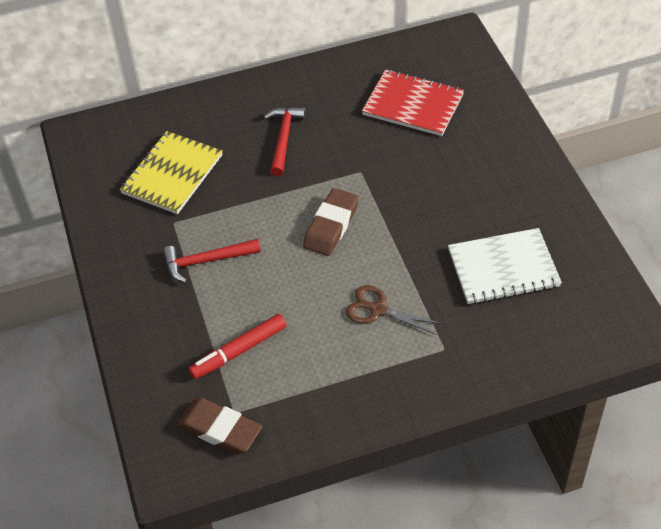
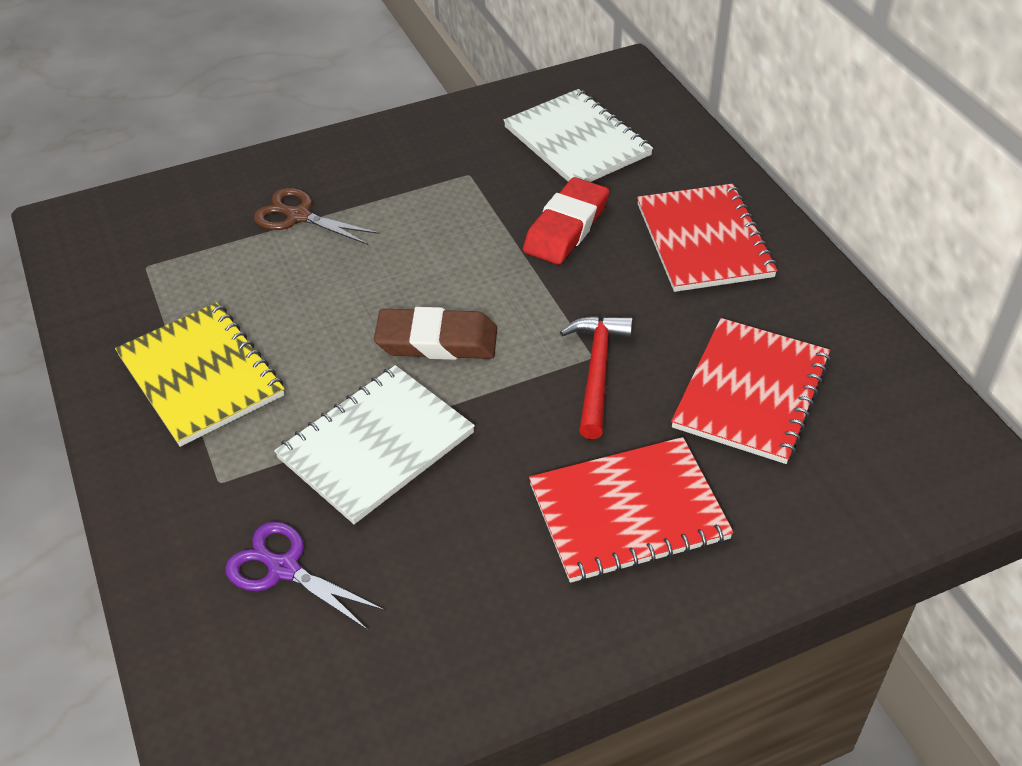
brown eraser: [177,398,262,454] [303,188,359,256] = 2 -> [374,307,497,360] = 1
purple scissors: none = 0 -> [225,522,385,630] = 1
red eraser: none = 0 -> [523,177,609,265] = 1
red hammer: [163,239,261,283] [264,107,306,176] = 2 -> [560,316,633,439] = 1
red marker: [188,314,287,379] = 1 -> none = 0
red notebook: [362,70,464,136] = 1 -> [529,437,734,583] [637,184,778,292] [671,318,831,464] = 3
white notebook: [448,228,562,304] = 1 -> [274,365,475,524] [504,89,653,182] = 2

